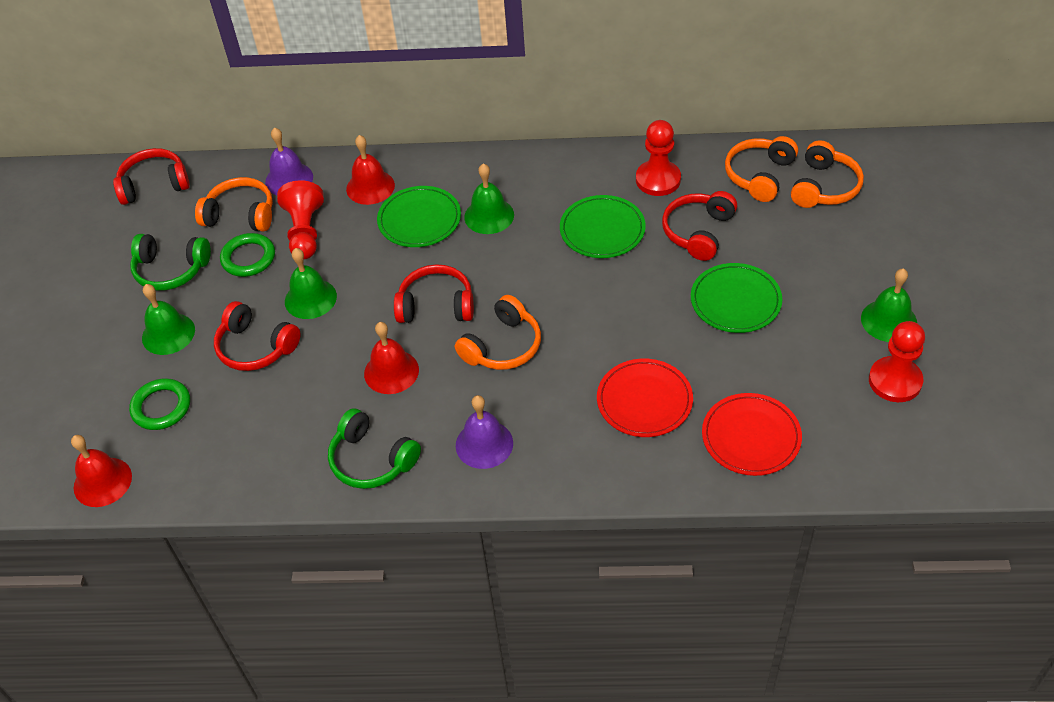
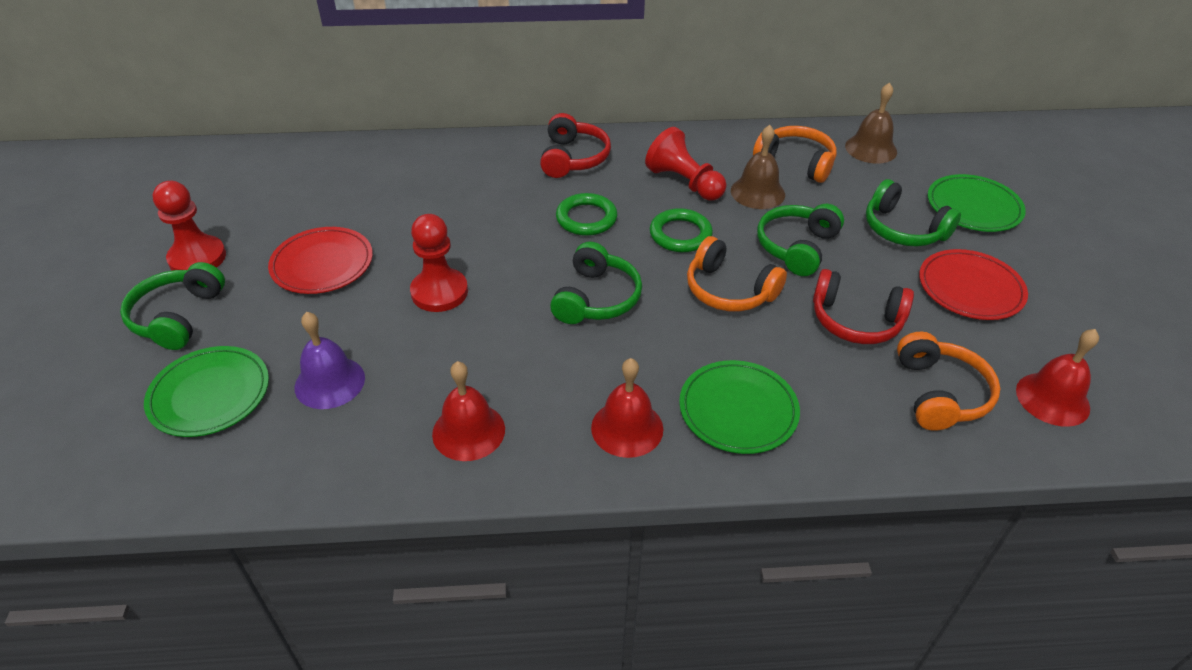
brown bell: none = 0 -> [731,125,785,209] [845,83,897,164] = 2
green bell: [142,284,195,355] [285,248,337,319] [464,163,514,234] [861,268,917,342] = 4 -> none = 0
green headphones: [130,234,211,291] [328,408,421,489] = 2 -> [120,262,225,350] [550,242,642,324] [757,204,844,276] [866,179,961,246] = 4
orange headphones: [195,177,273,232] [455,295,541,370] [725,136,798,202] [791,140,864,208] = 4 -> [687,236,787,311] [753,126,837,183] [897,332,1001,431] = 3
purple bell: [265,127,313,195] [456,395,513,469] = 2 -> [294,312,365,409] = 1
red headphones: [113,148,190,205] [214,301,301,371] [394,264,474,323] [662,191,737,261] = 4 -> [540,113,611,178] [813,269,914,344] = 2

